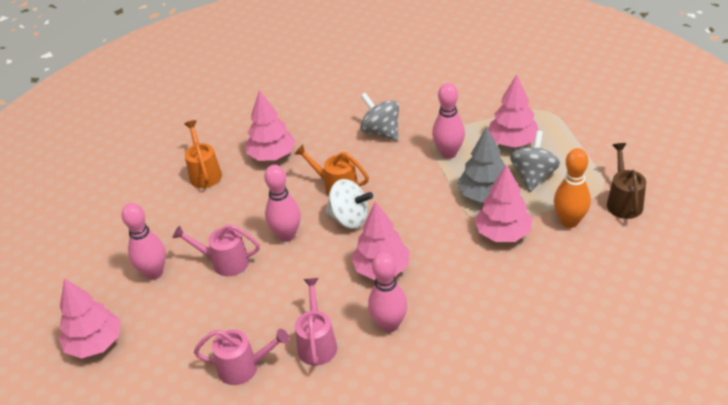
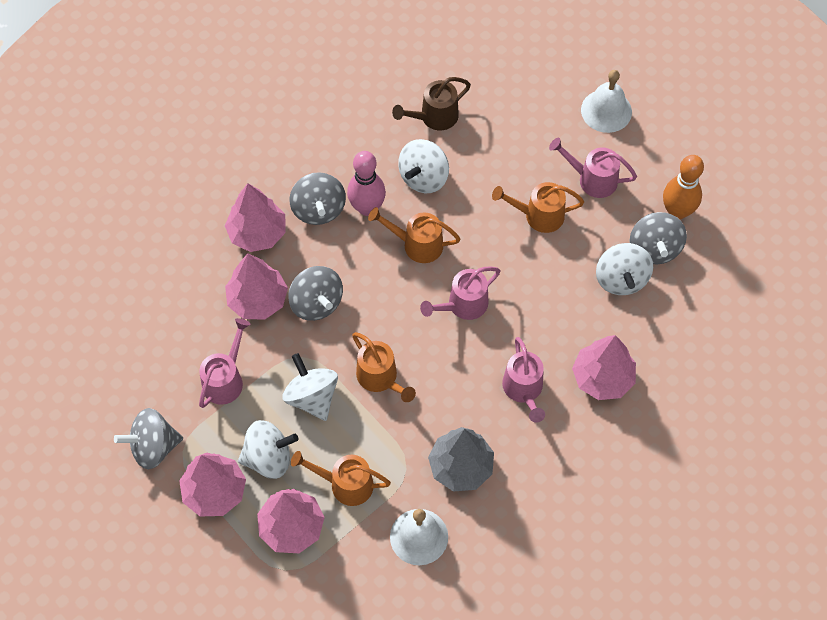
grey spinning top: [360,93,399,141] [510,131,560,192] = 2 -> [114,408,183,469] [288,266,343,321] [289,172,346,225] [630,212,687,264] = 4
orange watering can: [184,120,222,188] [295,144,369,197] = 2 -> [291,451,391,506] [352,332,416,402] [368,207,460,263] [492,182,584,233] = 4
pink bowling pin: [122,203,166,280] [264,165,301,242] [368,252,408,333] [432,83,465,159] = 4 -> [347,151,386,216] = 1
pink watering can: [172,224,260,276] [194,329,289,385] [295,278,337,366] = 3 -> [199,318,250,408] [420,266,501,320] [502,337,545,423] [549,138,637,198] = 4
white bell: none = 0 -> [390,509,448,565] [581,70,632,133] = 2
white spinning top: [325,179,373,229] = 1 -> [238,420,298,479] [282,353,338,421] [398,139,449,193] [596,243,653,295] = 4

